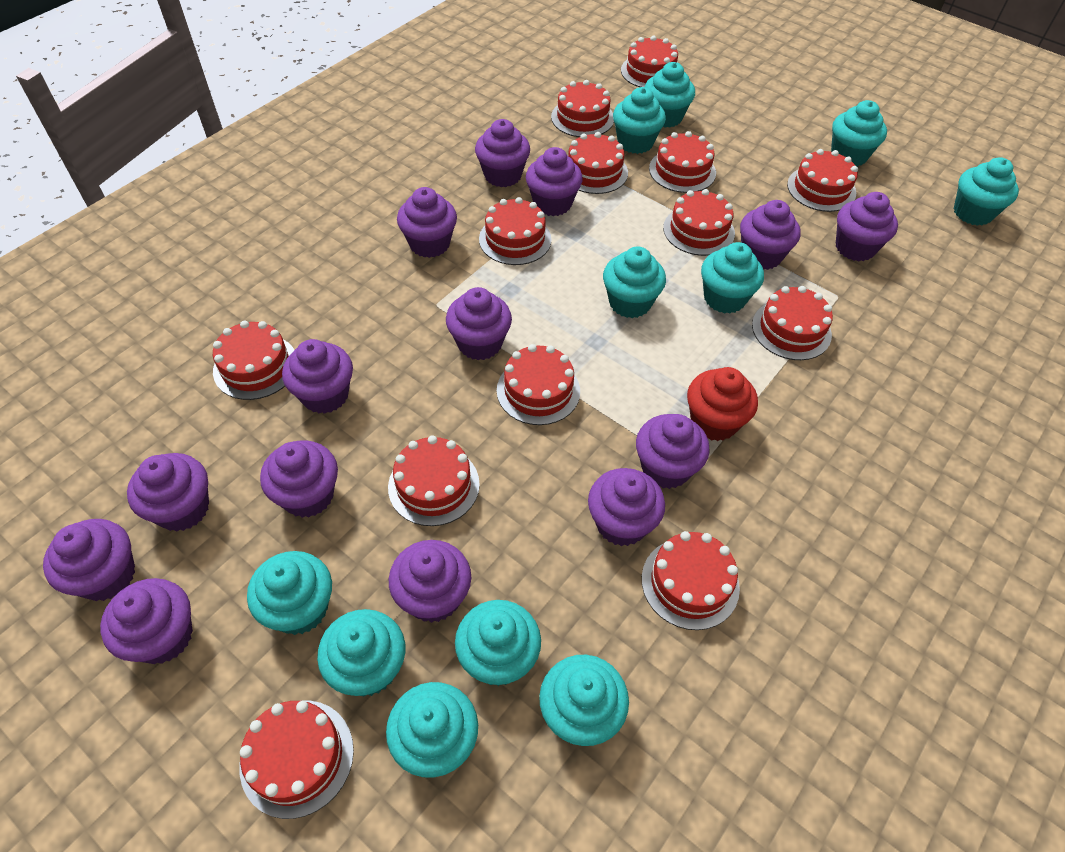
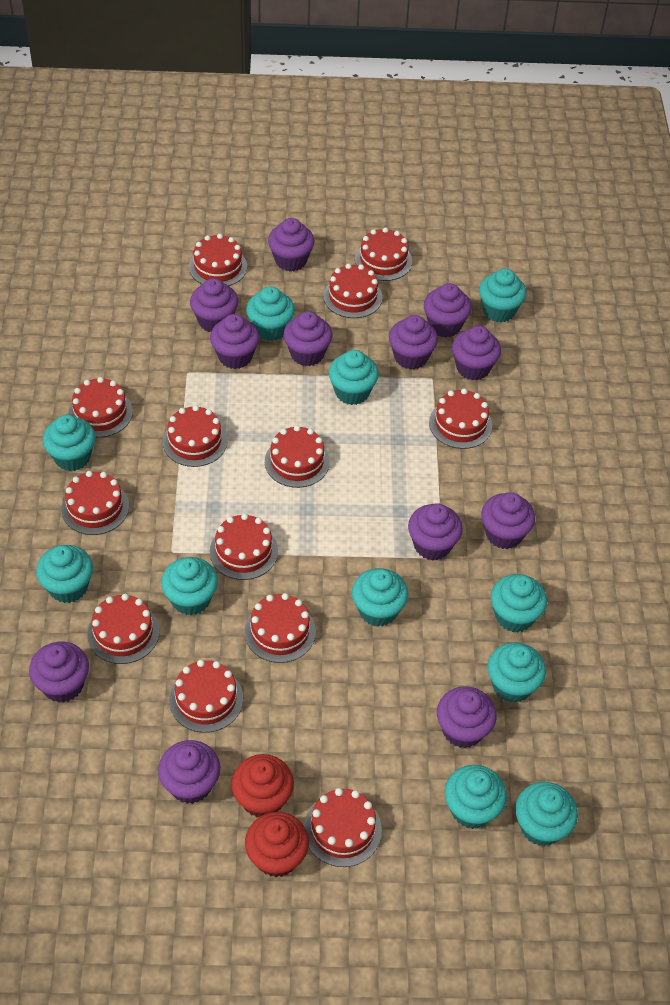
purple cupcake: [43,519,135,601] [100,578,193,664] [127,453,209,532] [260,440,338,518] [282,339,353,414] [389,540,471,623] [397,187,457,258] [446,287,512,360] [475,119,530,187] [526,147,583,216] [588,468,665,546] [636,414,710,489] [740,200,800,270] [836,192,898,261] = 14 -> [29,642,89,703] [158,740,220,804] [190,278,238,332] [210,314,260,369] [268,218,314,271] [283,311,332,366] [389,315,438,369] [408,503,463,561] [424,283,472,337] [437,686,497,748] [452,326,501,380] [481,492,535,549] = 12
red cupcake: [687,367,758,441] = 1 -> [231,754,294,818] [245,812,309,877] = 2

